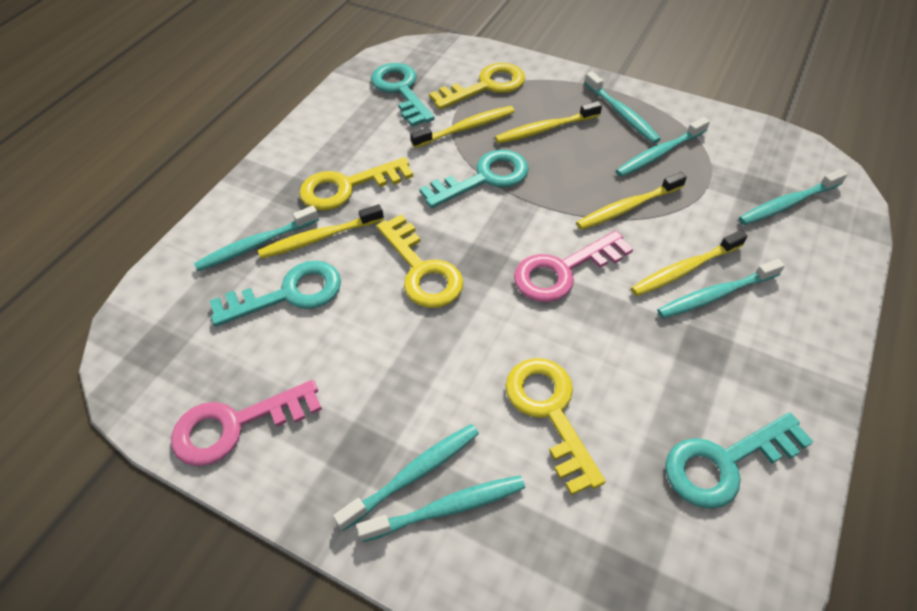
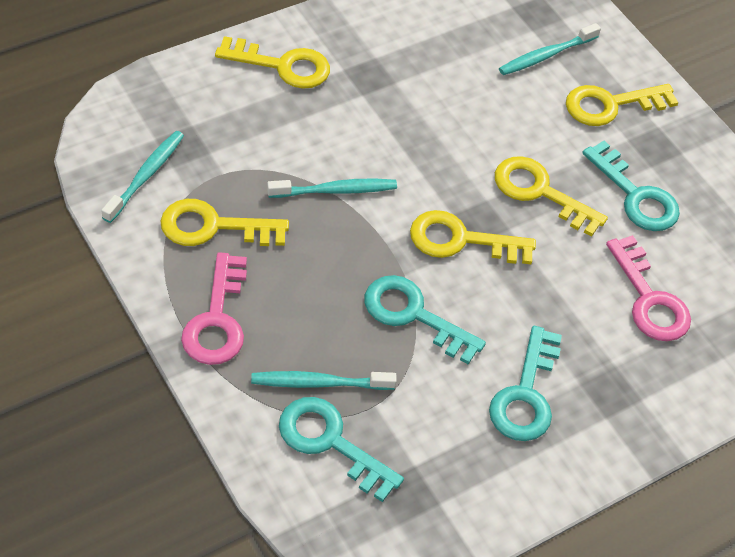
turquoise toothbrush: [194,205,319,271] [333,424,479,531] [357,475,525,542] [585,71,661,144] [616,117,710,177] [657,259,785,318] [739,169,848,225] = 7 -> [101,131,184,223] [251,371,397,390] [267,179,397,198] [499,23,601,75] = 4
yellow key: [299,157,413,211] [377,215,463,308] [429,63,525,110] [505,358,605,495] = 4 -> [160,199,289,246] [215,36,330,89] [410,210,536,264] [495,156,608,237] [566,84,679,126] = 5
yellow toothbrush: [258,204,384,259] [410,106,515,148] [495,101,602,144] [576,172,687,230] [631,230,748,296] = 5 -> none = 0

